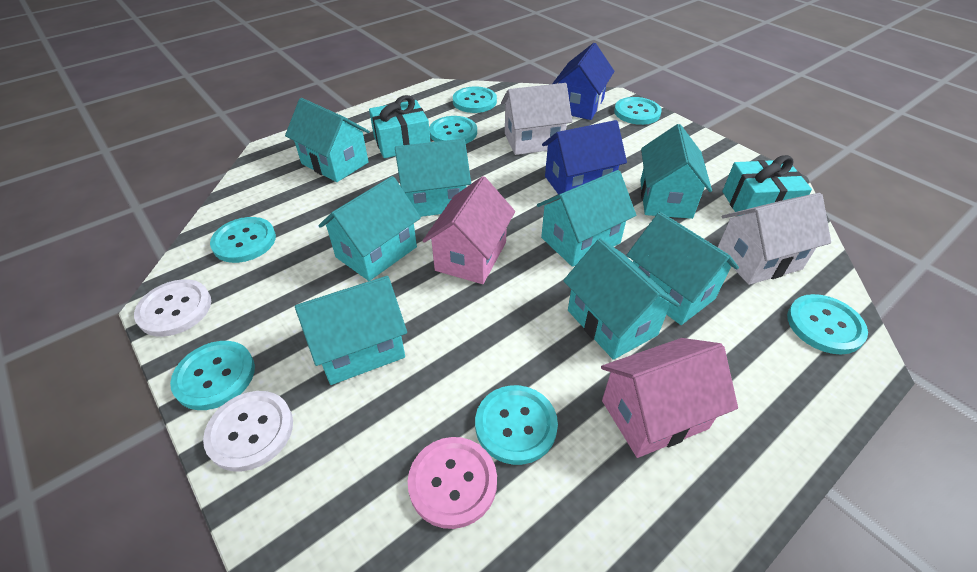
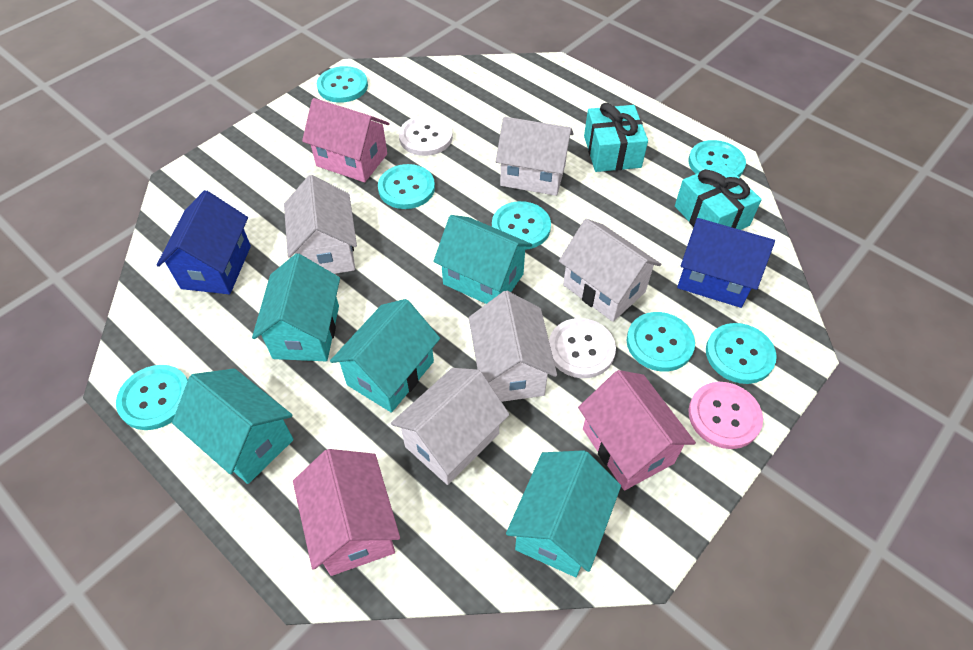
pink house: [423,176,515,284] [601,338,738,458] = 2 -> [293,449,400,576] [302,98,390,182] [578,370,696,490] = 3
turquoise house: [285,98,370,182] [295,276,407,385] [319,176,421,281] [395,139,471,217] [537,170,636,267] [563,238,680,360] [627,212,739,325] [640,124,712,219] = 8 -> [172,368,293,484] [252,253,340,361] [330,299,440,413] [433,215,532,304] [506,450,621,577] = 5
white house: [501,83,572,155] [718,193,831,285] = 2 -> [284,175,357,274] [391,368,510,485] [469,291,557,402] [496,117,574,196] [559,219,661,322] = 5

